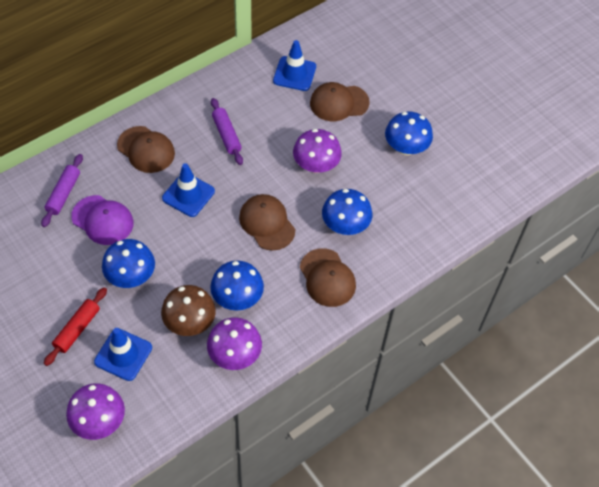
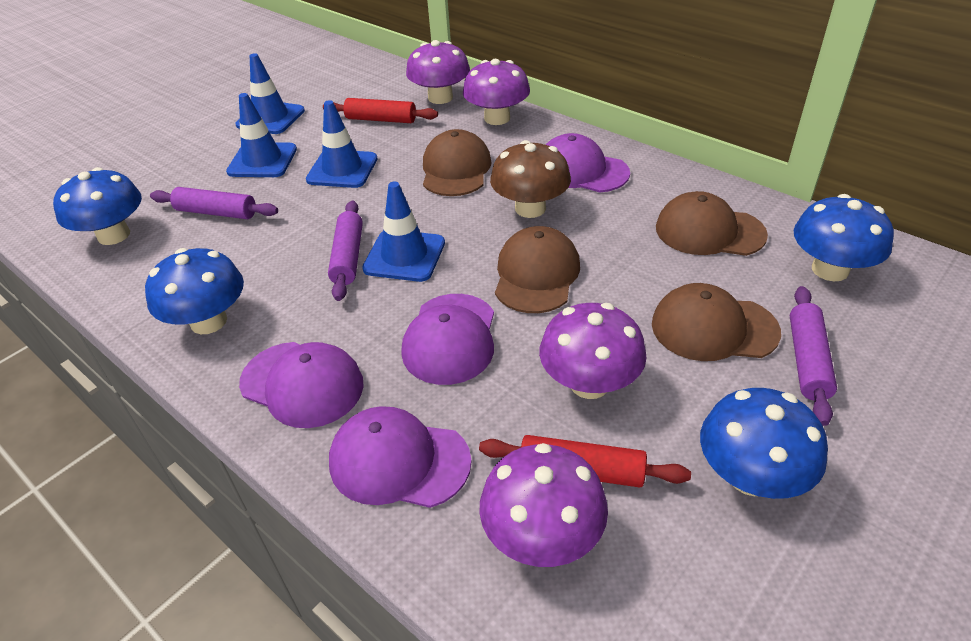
blue traffic cone: [94,328,152,381] [162,163,215,217] [273,40,316,91] = 3 -> [226,93,297,177] [235,53,305,134] [306,100,378,188] [362,182,445,282] = 4
purple cap: [71,195,134,245] = 1 -> [239,342,364,428] [329,406,472,508] [402,294,494,385] [546,133,630,192] = 4
purple mushroom: [66,383,125,440] [207,317,262,370] [293,129,342,173] = 3 -> [406,40,470,104] [463,59,530,125] [479,443,608,567] [539,303,646,399] = 4
purple rolling pin: [41,154,83,227] [211,98,243,165] = 2 -> [150,187,278,219] [328,200,363,301] [790,286,837,426] = 3
red rolling pin: [44,287,107,366] = 1 -> [323,98,438,123] [479,435,691,487] = 2

